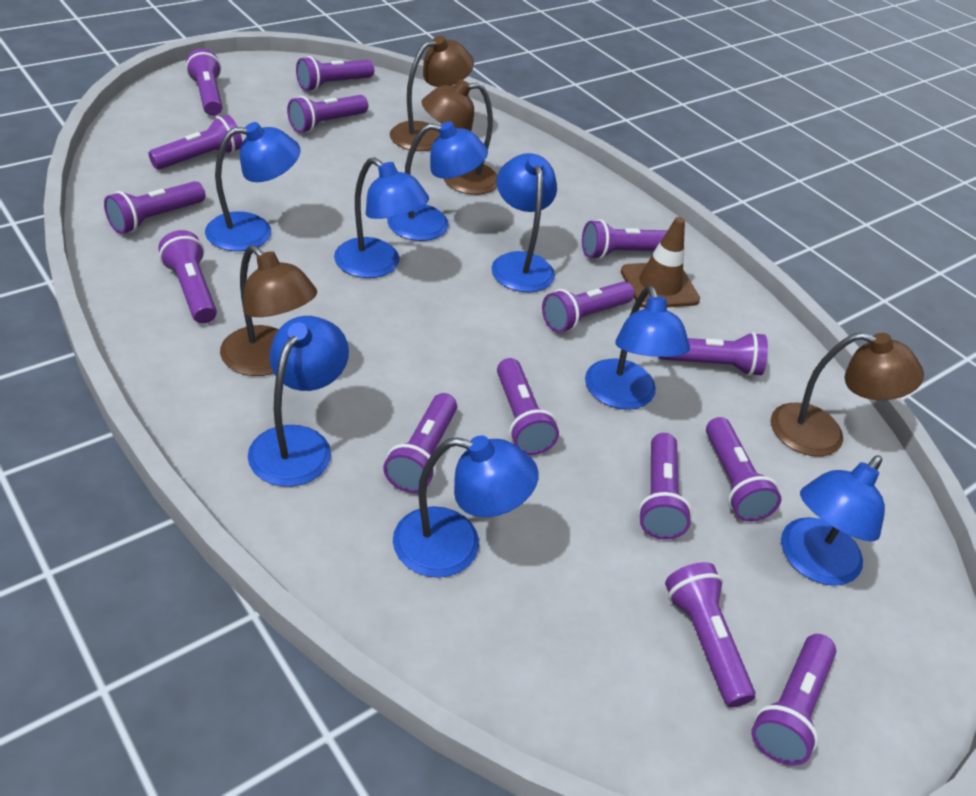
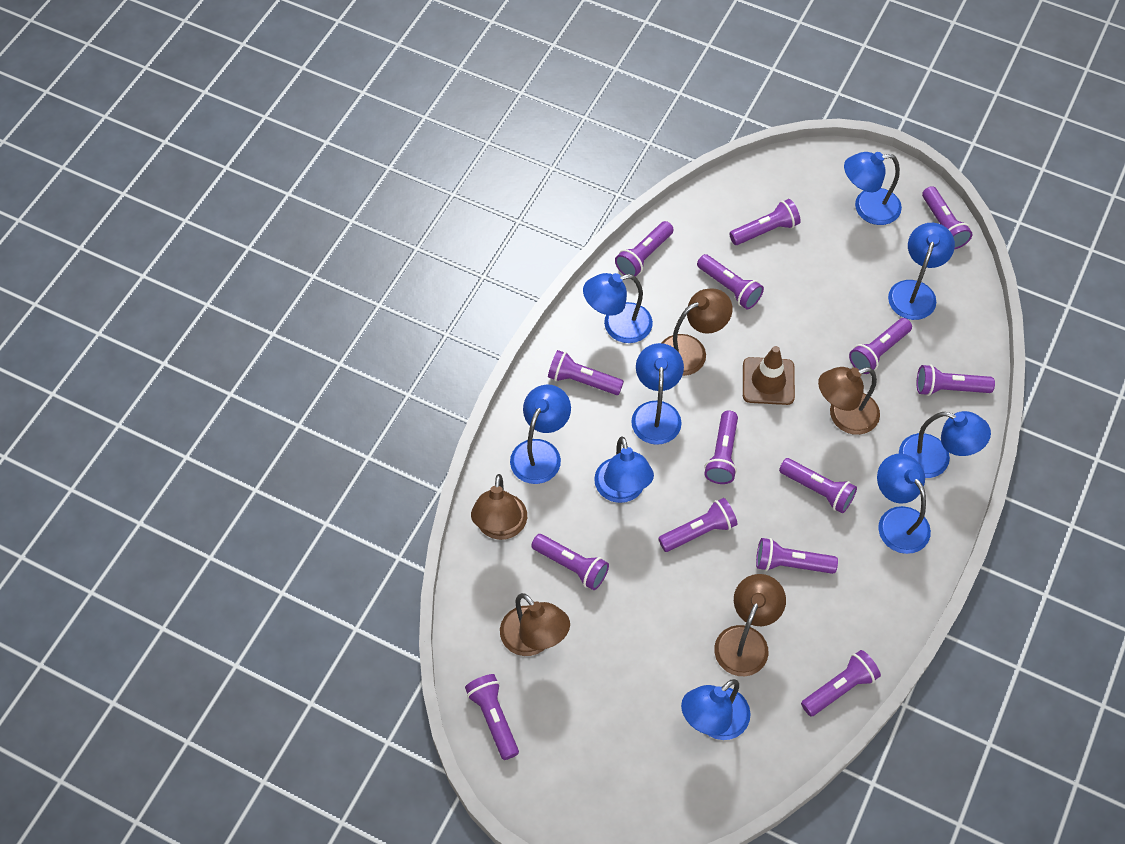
blue lamp: [205,122,300,251] [248,316,349,487] [334,157,429,278] [387,122,488,241] [393,435,539,578] [492,153,557,293] [585,285,690,410] [781,455,885,586] = 8 -> [510,385,571,484] [583,273,653,343] [594,436,654,503] [631,343,684,445] [681,679,751,740] [844,152,902,225] [877,453,931,554] [888,223,955,320] [899,411,991,478] = 9
brown lamp: [220,245,317,376] [390,36,474,151] [421,79,498,195] [771,332,924,456] = 4 -> [471,474,527,540] [500,593,570,656] [662,288,733,376] [714,574,786,676] [818,367,880,435] = 5
purple flashlight: [104,181,205,234] [148,115,242,170] [158,230,217,324] [186,49,222,116] [287,95,368,133] [296,56,374,91] [383,393,457,493] [497,358,559,455] [542,281,634,333] [582,219,668,260] [638,433,692,540] [658,332,768,376] [665,562,755,707] [706,417,781,522] [751,634,836,766] = 15 -> [465,674,519,760] [531,534,609,590] [548,350,624,395] [615,221,674,277] [658,498,737,552] [697,254,764,309] [704,411,738,484] [729,199,801,245] [756,538,838,574] [779,458,857,513] [801,650,881,716] [849,318,912,374] [917,364,995,396] [922,186,973,249] = 14

